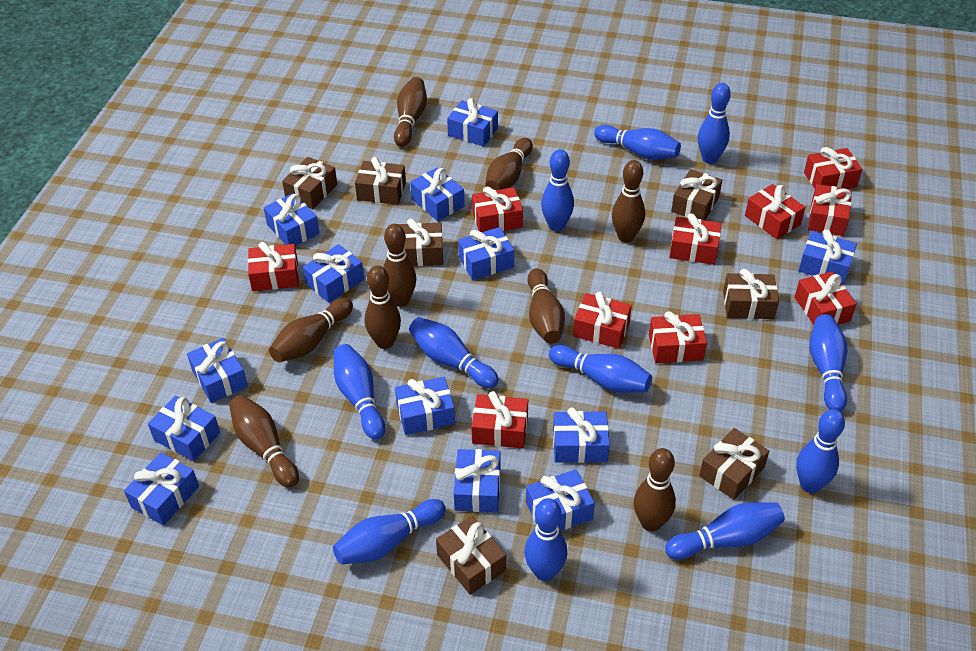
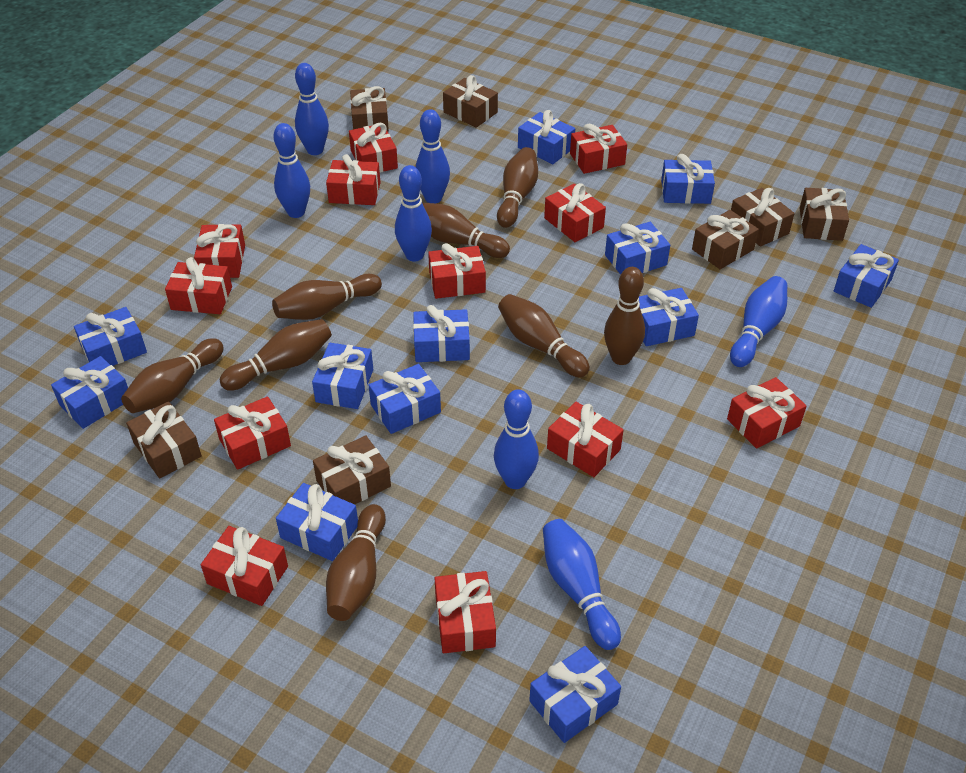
blue bowling pin: [333,499,446,565] [334,344,385,440] [409,317,499,389] [524,498,567,581] [541,149,574,232] [549,345,652,393] [594,125,681,160] [665,502,785,560] [698,83,731,164] [796,409,845,493] [809,314,847,412] = 11 -> [273,123,310,218] [295,63,329,155] [395,165,432,261] [415,109,450,204] [494,389,539,489] [543,519,621,650] [730,276,787,367] = 7
blue gift: [124,452,199,526] [148,396,220,461] [187,338,248,403] [264,193,319,246] [303,244,364,303] [395,377,455,435] [410,167,465,221] [447,98,498,146] [454,449,500,512] [458,227,514,280] [526,469,595,531] [553,407,610,463] [798,229,857,284] = 13 -> [51,356,128,429] [74,307,147,366] [276,483,358,561] [312,343,373,409] [369,364,441,434] [413,305,470,362] [518,110,575,164] [529,646,621,743] [605,222,670,275] [639,288,699,346] [661,154,715,204] [834,244,899,308] = 12
brown bowling pin: [229,395,299,488] [269,298,353,362] [365,266,401,349] [383,224,417,307] [394,77,427,147] [485,138,533,190] [527,268,565,344] [612,160,645,243] [634,448,676,532] = 9 -> [121,338,224,413] [220,319,332,391] [272,274,382,320] [326,504,386,621] [422,203,510,258] [497,147,538,228] [498,294,590,378] [604,267,645,365] = 8
red gift: [248,242,299,291] [471,391,528,448] [472,187,523,232] [573,292,632,349] [649,311,707,363] [670,213,721,265] [745,184,805,239] [795,271,857,325] [804,147,862,189] [808,184,852,236] = 10 -> [165,257,232,314] [194,224,245,278] [201,526,288,606] [214,396,291,470] [326,154,380,205] [349,123,398,173] [428,243,486,299] [435,571,496,653] [544,183,606,242] [547,402,623,477] [570,124,627,174] [727,377,806,449] = 12

